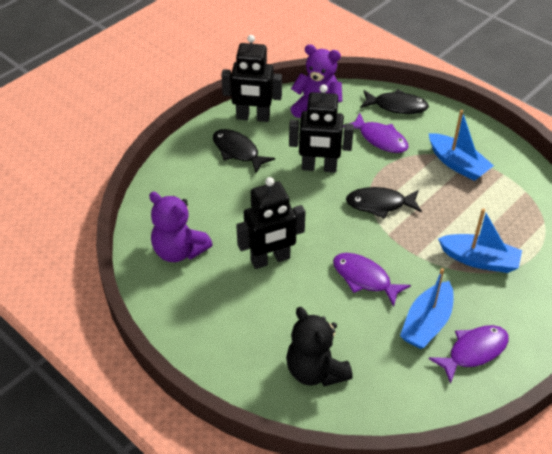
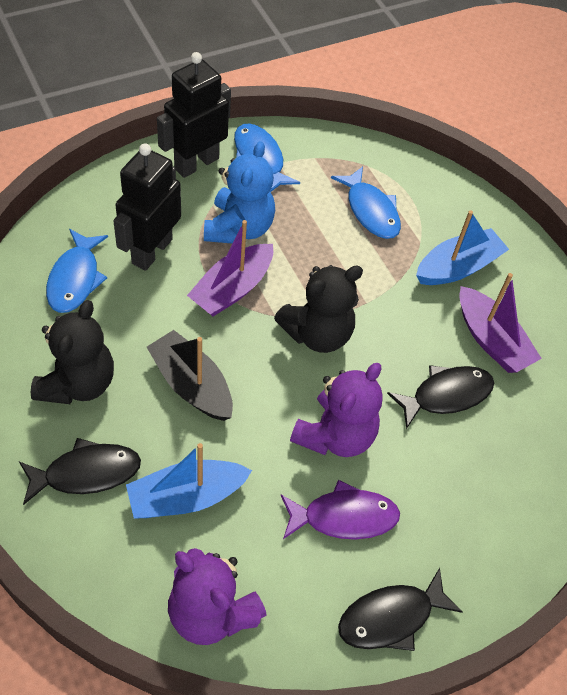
black boat: none = 0 -> [147,330,233,421] = 1
black robot: [221,35,282,122] [236,177,305,269] [289,85,354,173] = 3 -> [114,143,181,271] [157,52,231,178] = 2
black teddy bear: [286,307,353,386] = 1 -> [31,300,114,404] [274,265,363,353] = 2
blue boat: [400,268,454,349] [429,110,494,181] [438,208,522,273] = 3 -> [126,443,252,518] [416,210,509,285] = 2
blue fish: none = 0 -> [46,229,108,313] [234,123,300,192] [331,166,401,239] = 3
blue teddy bear: none = 0 -> [204,141,275,244] = 1
purple boat: none = 0 -> [187,220,273,317] [459,273,542,373] = 2
purple fish: [333,253,411,307] [343,113,408,153] [429,325,509,384] = 3 -> [281,480,400,540] = 1

